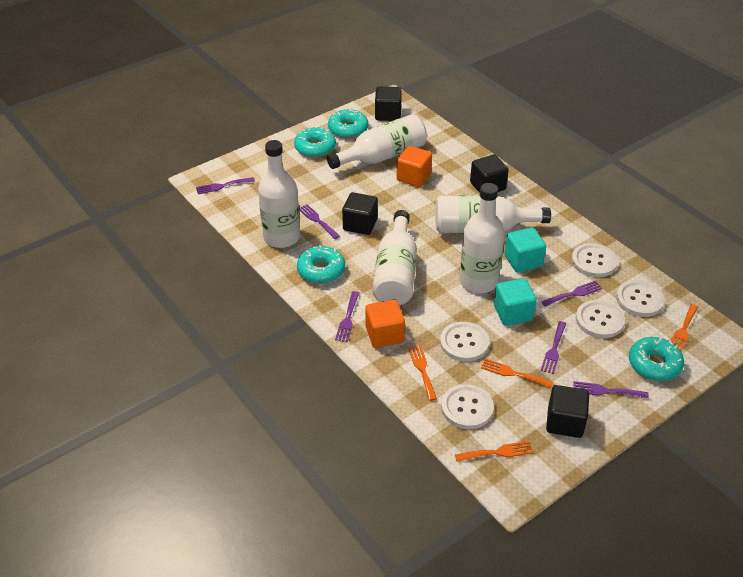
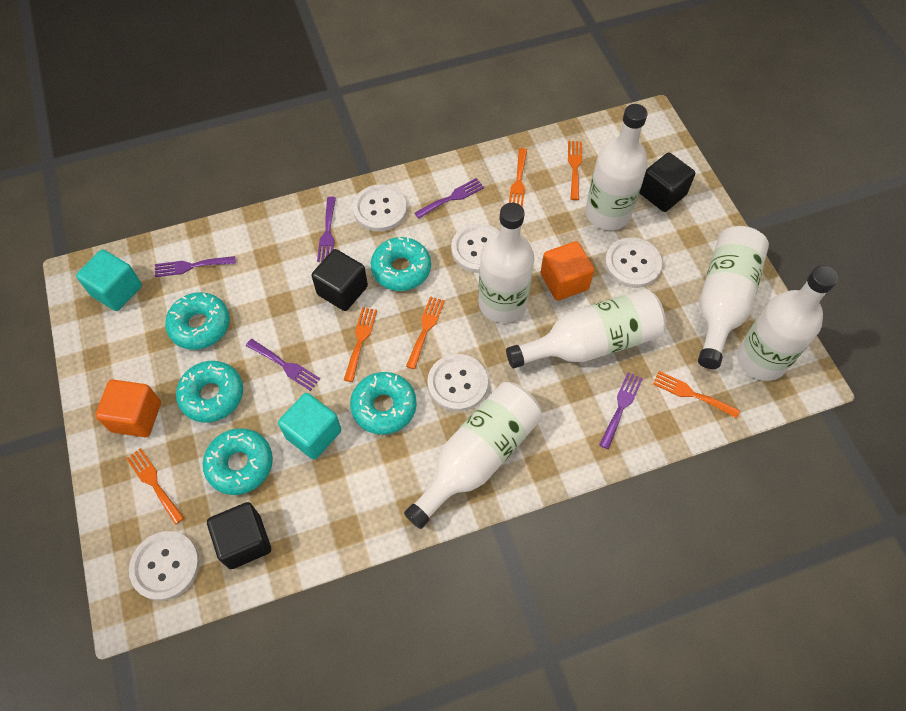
black cube: [342,192,378,235] [375,87,402,121] [470,155,509,193] [546,385,589,438] = 4 -> [207,502,271,569] [312,249,368,311] [639,153,695,212] = 3
orange fork: [408,345,437,401] [455,441,533,462] [481,358,553,388] [671,304,698,351] = 4 -> [126,448,184,525] [344,307,377,382] [406,296,445,369] [509,148,527,207] [568,141,582,200] [653,371,740,419] = 6
purple fork: [196,177,255,194] [299,204,340,239] [335,291,359,342] [541,321,566,374] [542,281,602,307] [573,381,649,399] = 6 -> [155,256,236,277] [246,339,320,391] [317,197,336,262] [414,178,484,219] [599,372,643,449] = 5
turquoise donut: [294,126,336,158] [297,245,345,284] [328,109,368,138] [629,337,684,381] = 4 -> [165,292,230,350] [176,361,243,422] [203,429,273,495] [350,372,417,435] [371,237,431,291] = 5
white bottle: [258,140,300,248] [327,114,427,169] [372,210,417,305] [435,196,551,233] [459,183,505,293] = 5 -> [404,382,542,529] [478,203,534,323] [506,289,666,368] [585,104,648,230] [698,226,769,369] [737,265,838,381] = 6

